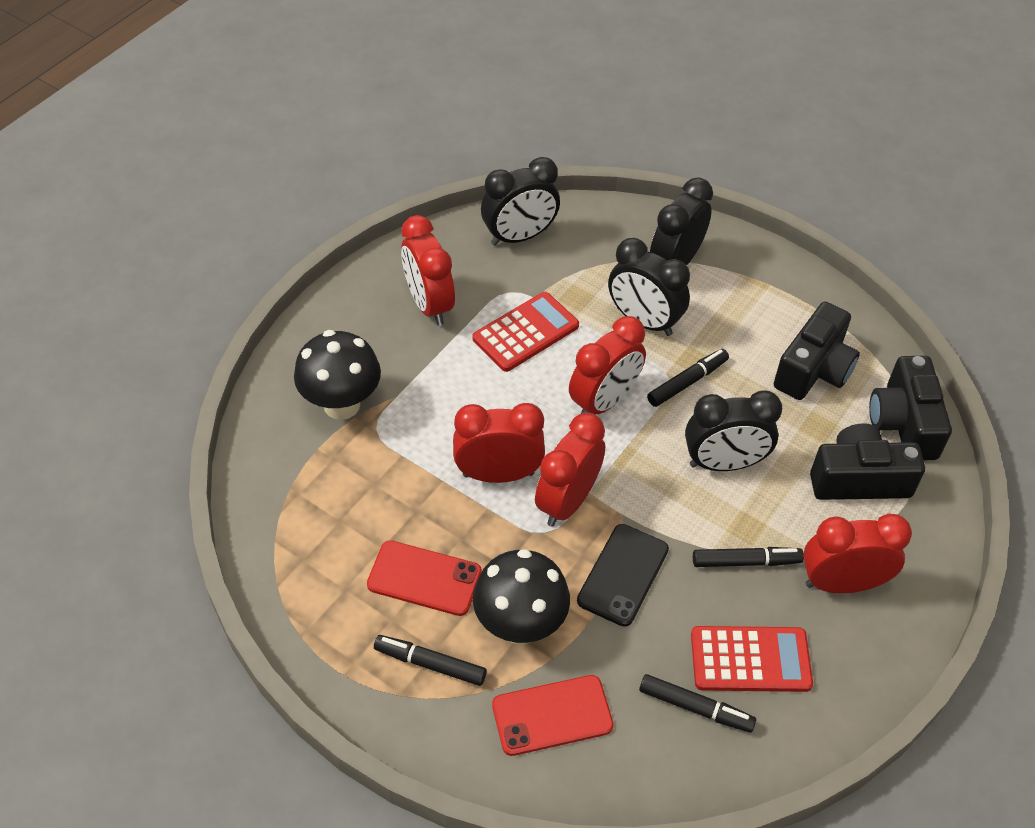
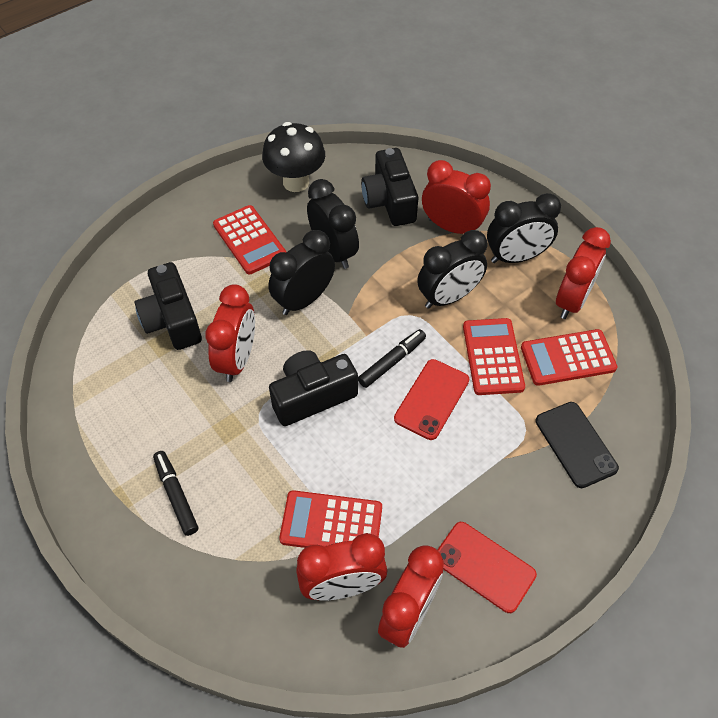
black marker: [374,635,487,686] [639,674,756,733] [647,349,729,407] [693,547,804,567] = 4 -> [153,451,198,536] [358,329,426,388] = 2
black mushroom: [294,330,381,420] [473,549,570,644] = 2 -> [262,122,325,192] = 1
red calculator: [473,292,579,372] [691,626,813,692] = 2 -> [213,205,287,274] [279,490,382,548] [463,318,525,395] [521,329,617,386] = 4

